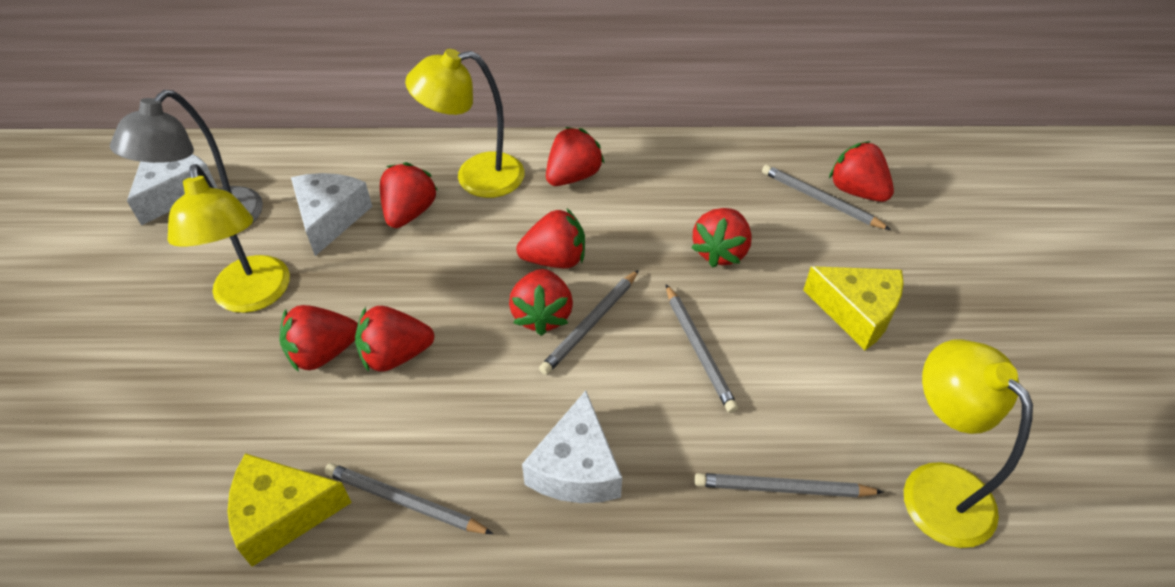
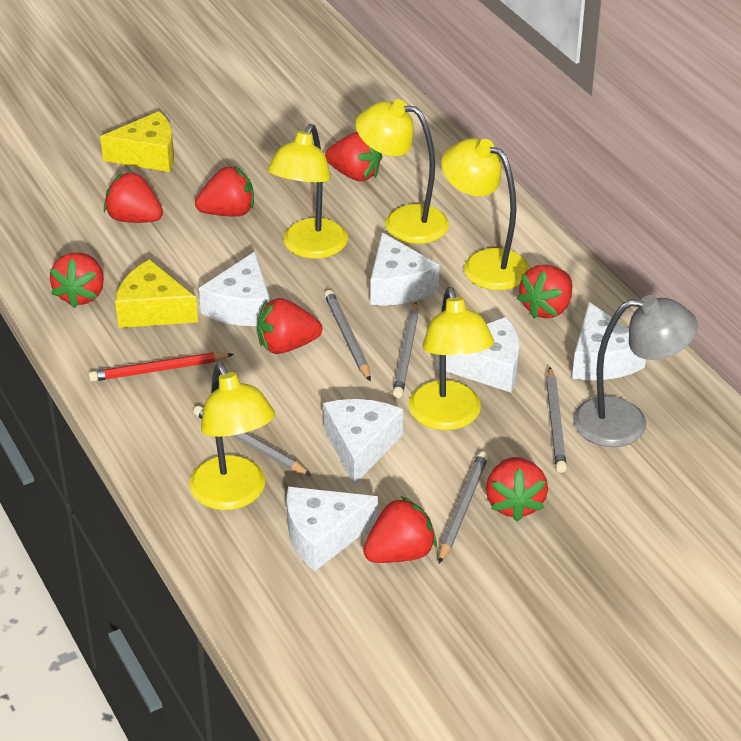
red pencil: none = 0 -> [89,352,234,382] = 1
white cheese: [127,154,218,225] [291,173,372,256] [522,391,622,503] = 3 -> [199,252,270,326] [287,487,378,571] [323,399,403,485] [370,233,440,306] [436,317,520,392] [572,302,646,380] = 6
yellow lamp: [168,164,290,313] [405,49,524,198] [904,339,1033,548] = 3 -> [190,363,275,510] [268,124,348,259] [356,99,449,244] [408,287,494,430] [441,138,530,290] = 5

